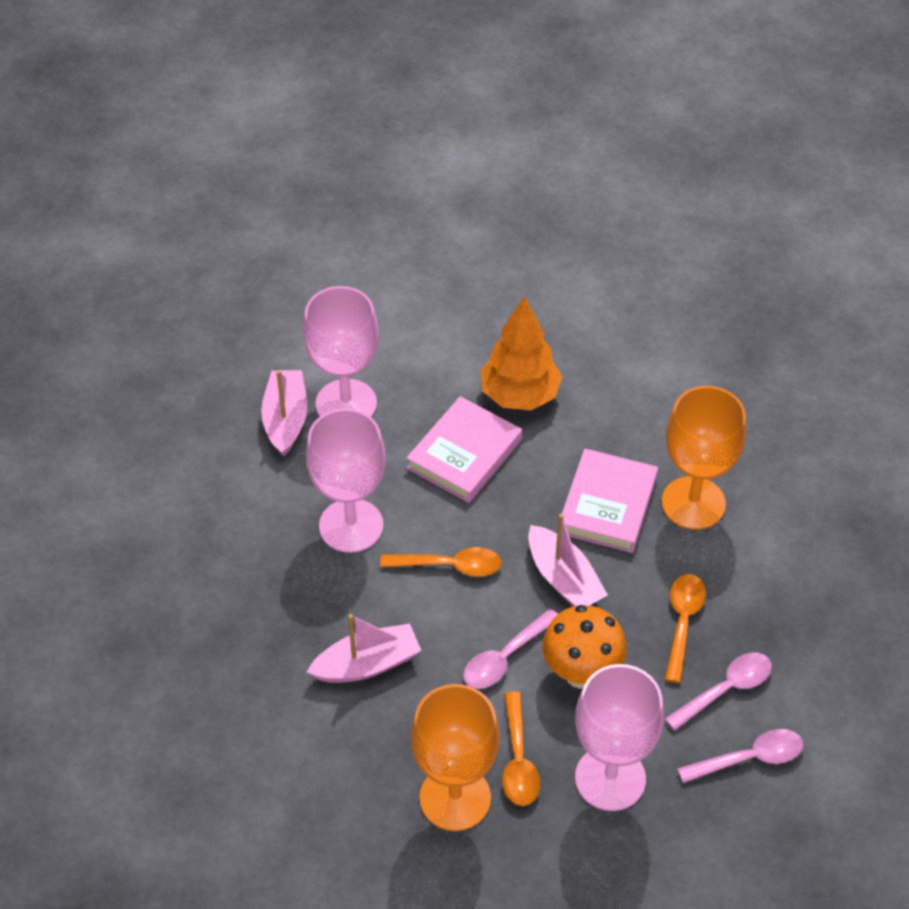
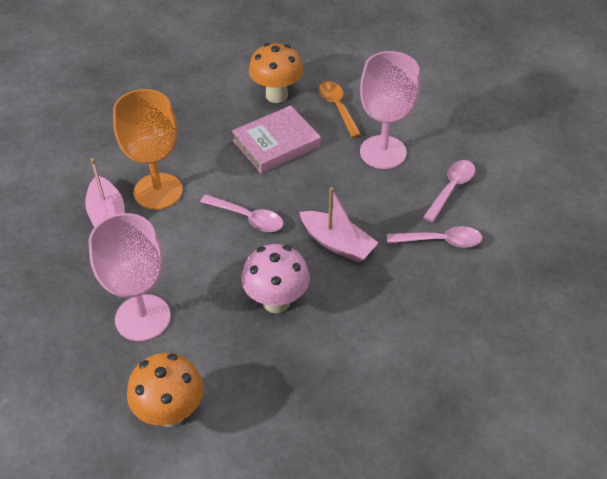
orange goblet: [411,684,500,831] [662,386,746,530] = 2 -> [113,89,183,210] = 1
orange mushroom: [542,605,627,689] = 1 -> [127,353,204,427] [249,43,303,103] = 2
orange spoon: [380,547,502,577] [502,691,540,806] [665,574,706,683] = 3 -> [319,81,362,138] = 1
orange tree: [481,296,562,410] = 1 -> none = 0
pink boat: [261,370,307,456] [307,614,421,683] [528,514,608,606] = 3 -> [85,158,125,227] [300,187,378,263] = 2
pink book: [406,396,522,503] [562,449,658,553] = 2 -> [232,106,321,173] = 1
pink goblet: [303,286,379,417] [306,408,386,553] [575,664,664,811] = 3 -> [88,213,171,341] [360,51,420,169] = 2
pink mushroom: none = 0 -> [241,244,310,313] = 1

